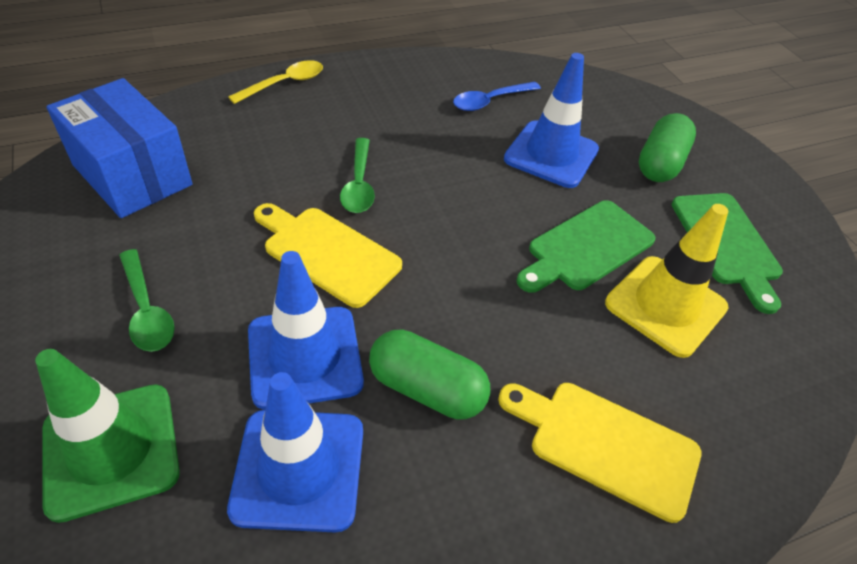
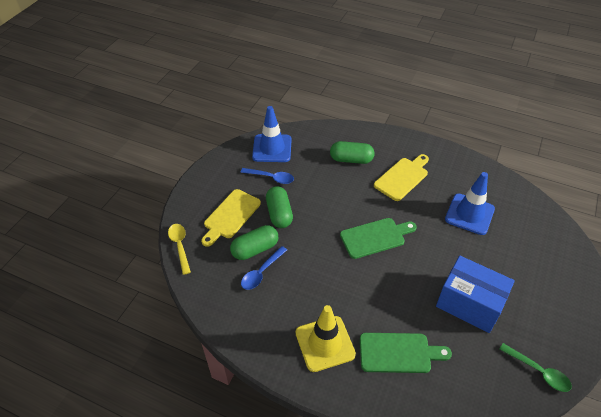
blue spoon: [453,82,541,111] = 1 -> [240,168,294,184] [241,246,287,290] = 2
blue traffic cone: [227,372,363,532] [248,251,364,410] [504,53,599,188] = 3 -> [252,106,292,162] [445,172,495,235] = 2
green capsule: [369,329,490,419] [639,113,696,182] = 2 -> [230,225,278,260] [266,186,293,228] [330,141,375,164] = 3
green spoon: [119,249,175,352] [340,138,375,213] = 2 -> [499,343,572,392] = 1
green traffic cone: [35,349,180,523] = 1 -> none = 0

